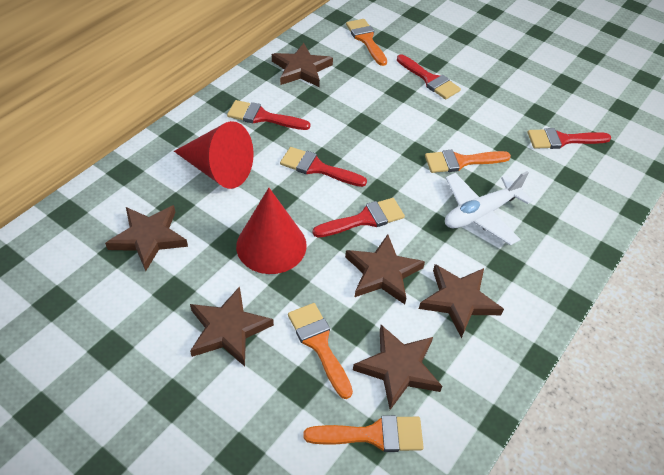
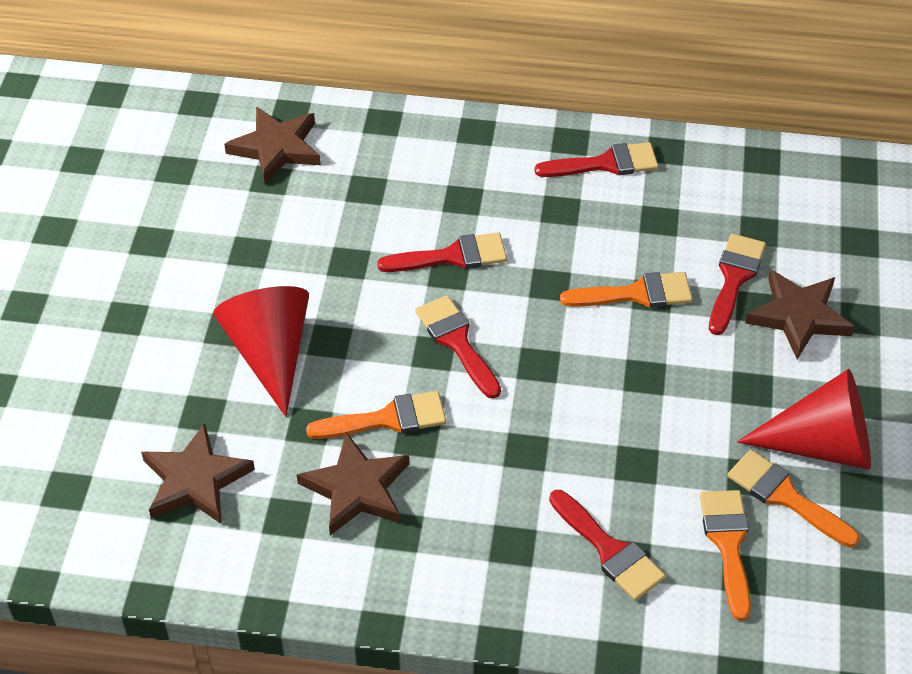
brown star: [105,205,188,271] [190,286,274,366] [272,43,333,87] [345,234,425,304] [353,325,442,410] [419,264,504,338] = 6 -> [141,423,255,524] [224,107,321,184] [297,432,409,536] [745,269,855,359] = 4
white plane: [445,171,533,245] = 1 -> none = 0

